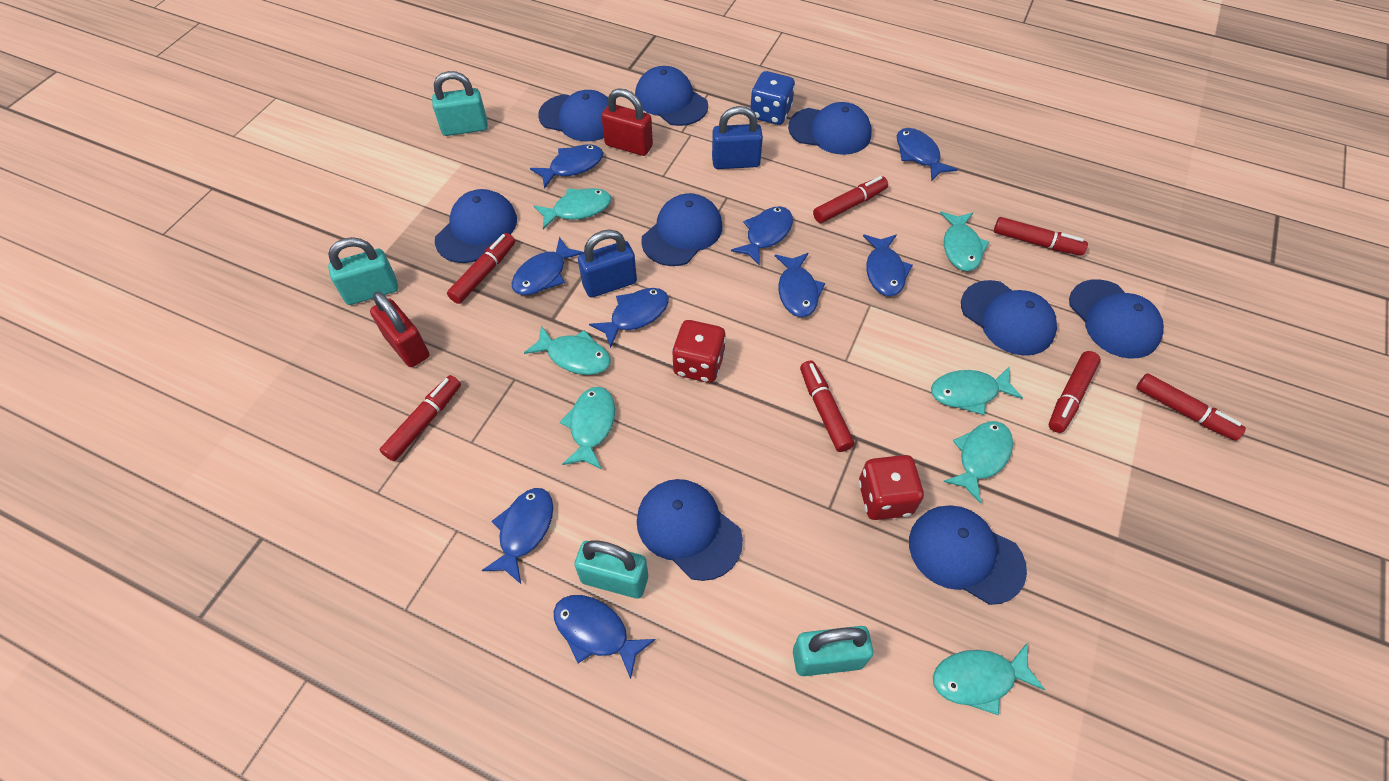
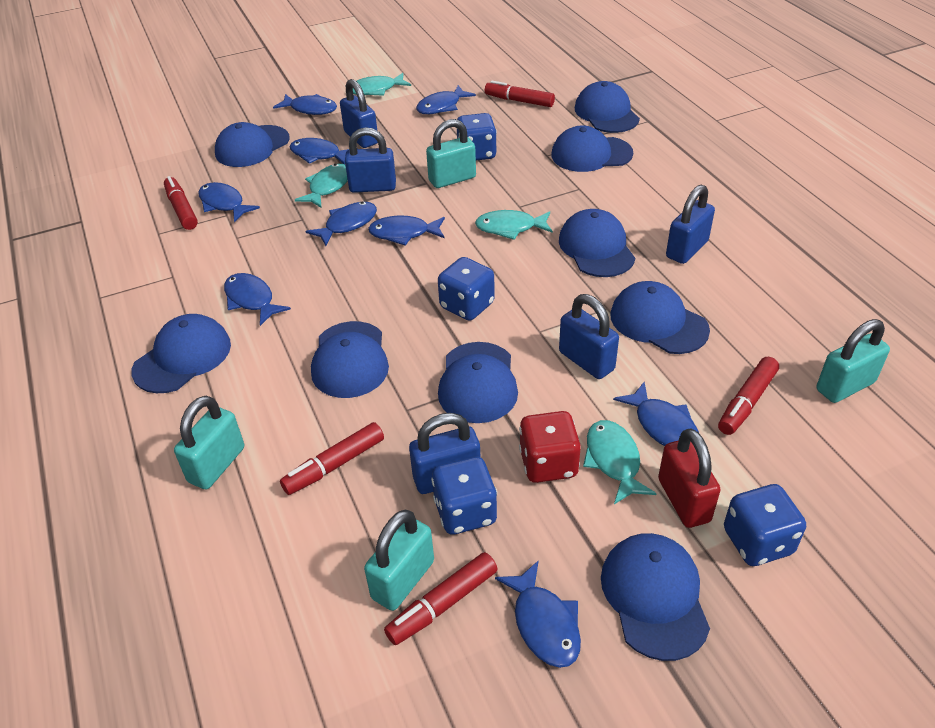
blue dice: [750,71,795,125] = 1 -> [431,457,497,534] [438,257,495,321] [456,113,497,161] [724,484,806,566] = 4
blue padlock: [578,230,637,297] [712,106,763,169] = 2 -> [340,79,378,148] [345,127,396,193] [409,413,480,494] [559,294,619,379] [666,185,715,264] = 5
red dice: [672,320,726,383] [858,455,924,520] = 2 -> [519,411,581,483] = 1
red marker: [379,375,461,461] [447,233,515,304] [800,360,854,452] [813,176,888,223] [994,217,1088,256] [1048,351,1101,433] [1136,373,1246,441] = 7 -> [164,176,198,230] [280,422,384,495] [384,552,498,645] [485,81,555,107] [718,357,779,435] = 5
red padlock: [370,291,429,367] [601,88,653,156] = 2 -> [658,428,720,528] = 1
turquoise fish: [524,325,611,375] [534,188,611,229] [560,387,615,469] [931,367,1023,415] [933,643,1045,715] [940,211,989,271] [943,421,1013,504] = 7 -> [295,164,348,208] [353,73,411,96] [475,210,553,240] [583,420,657,504] = 4

